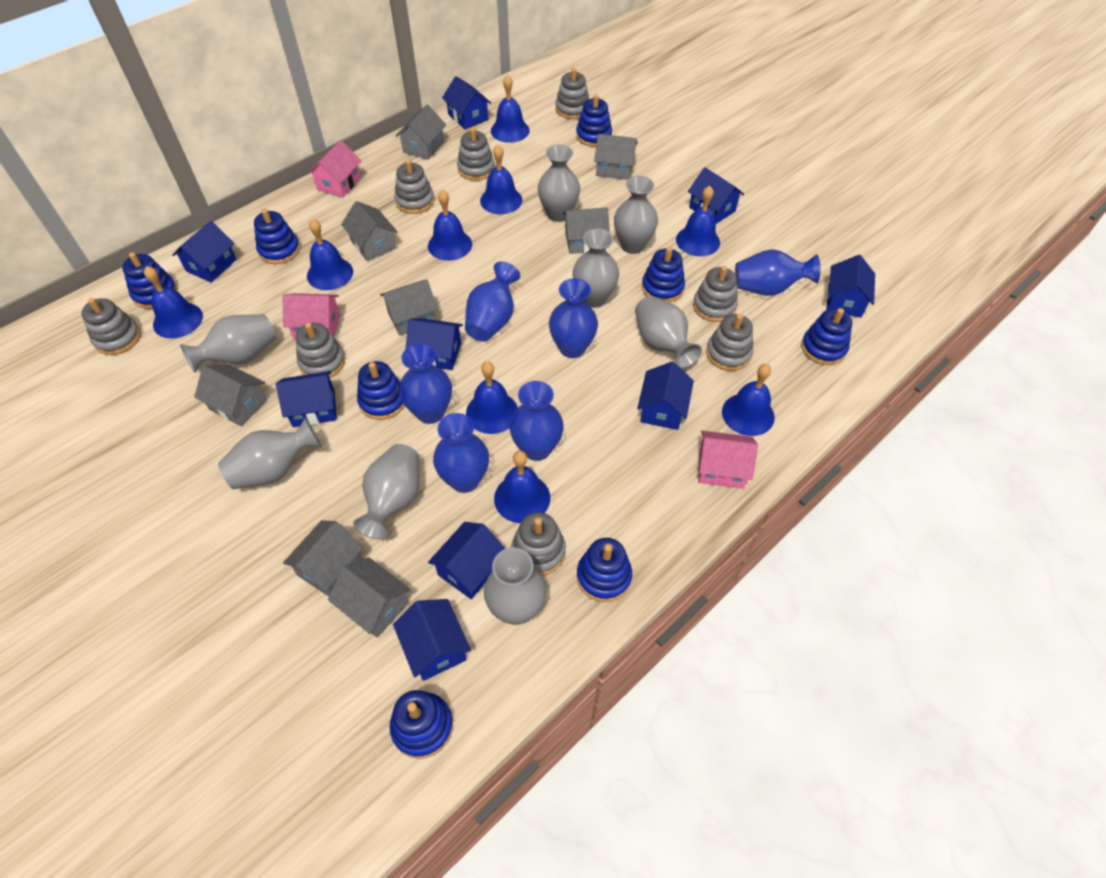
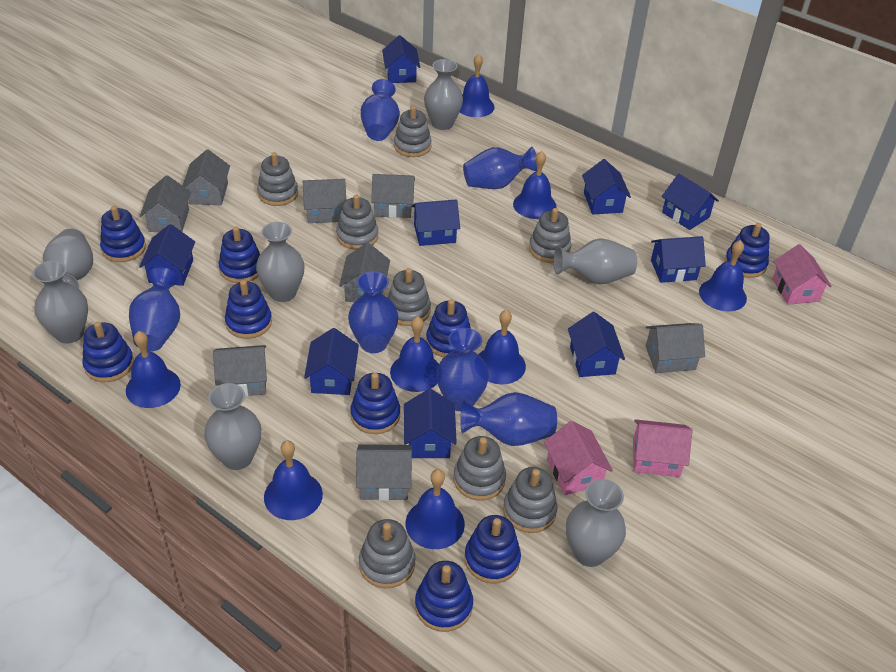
blue bell: [144,266,203,338] [307,219,353,290] [428,190,472,261] [466,362,518,434] [480,145,522,214] [491,75,530,143] [494,451,550,523] [676,186,720,256] [722,364,775,436] = 9 -> [126,331,181,408] [264,440,323,520] [390,316,439,392] [405,469,465,549] [460,54,495,117] [478,309,526,384] [513,151,557,219] [699,240,747,311] = 8
blue stacking toy: [122,252,177,309] [254,209,300,264] [357,361,405,420] [390,690,453,759] [576,94,612,147] [577,538,632,602] [642,247,685,302] [801,308,852,365] = 8 -> [82,322,134,382] [100,206,146,262] [219,226,260,283] [225,280,272,339] [350,373,400,434] [415,561,473,632] [426,299,471,357] [465,515,521,583] [725,223,770,278] = 9
grey vase: [180,314,276,373] [218,418,321,489] [353,444,419,539] [484,548,546,625] [538,145,580,222] [573,228,619,308] [614,176,658,254] [635,296,702,368] = 8 -> [33,260,88,344] [43,229,93,289] [204,383,261,470] [256,222,305,302] [424,59,463,130] [554,238,637,284] [566,479,626,567] = 7

